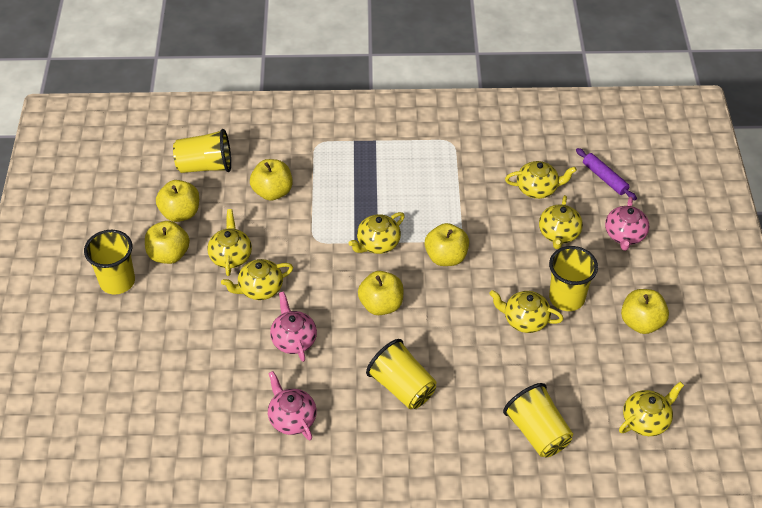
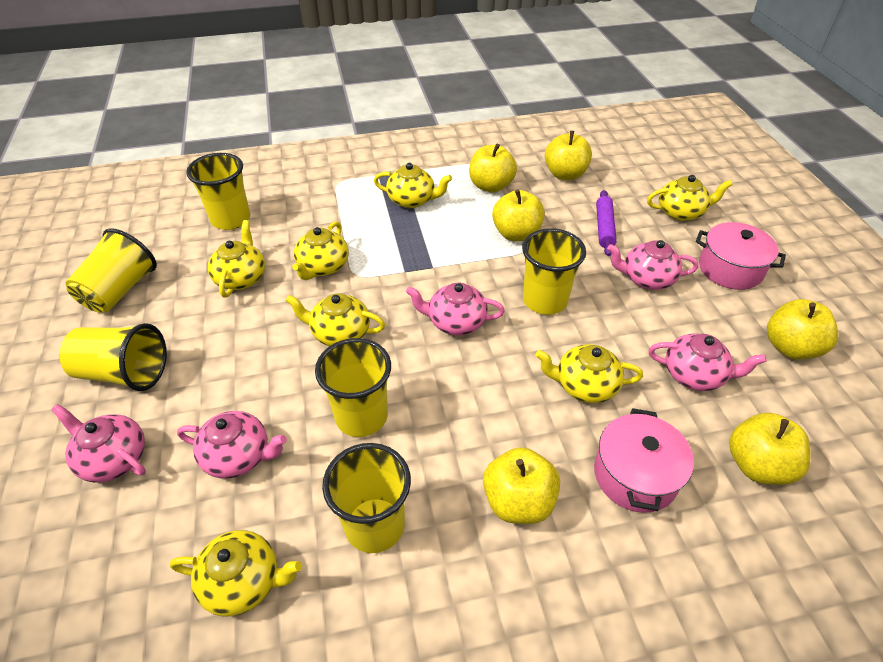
pink pot: none = 0 -> [594,408,694,513] [696,222,786,290] = 2
pink teapot: [268,371,317,440] [270,292,317,362] [605,197,649,251] = 3 -> [51,404,146,483] [177,411,287,479] [406,283,505,335] [607,240,699,290] [649,333,767,391] = 5
yellow cup: [84,230,135,295] [173,129,231,173] [366,339,437,409] [503,383,573,458] [549,246,598,311] = 5 -> [59,323,167,391] [65,228,157,313] [186,153,250,230] [315,338,391,437] [322,443,411,553] [522,228,586,315] = 6

